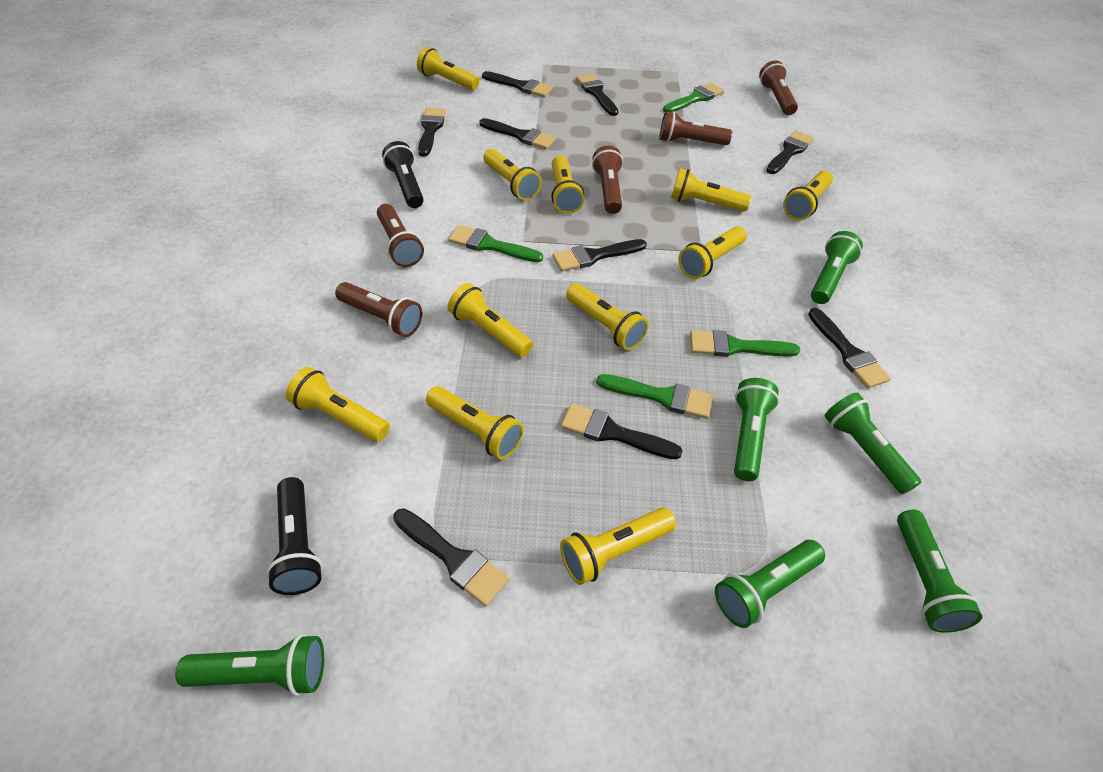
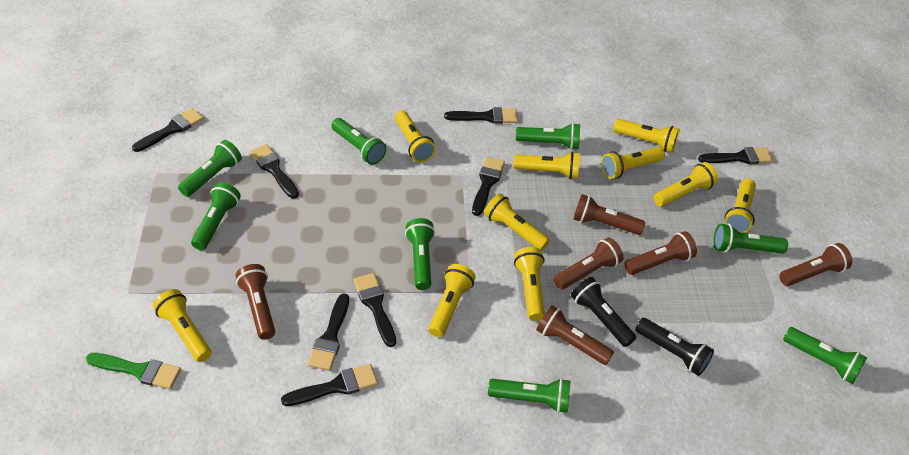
black brush: [393,508,509,607] [418,108,446,157] [479,118,556,150] [482,71,553,97] [552,239,647,271] [561,403,683,459] [576,74,618,116] [766,131,814,174] [808,308,891,388] = 9 -> [132,108,204,152] [250,144,299,199] [281,364,378,406] [308,293,349,371] [353,273,396,347] [444,107,518,124] [472,157,505,216] [698,147,774,164] = 8
brown flashlight: [335,282,422,337] [377,204,424,267] [592,146,623,214] [659,111,732,145] [759,60,798,115] = 5 -> [236,264,275,340] [536,305,614,365] [554,238,623,289] [573,194,645,235] [624,231,697,275] [779,243,852,286] = 6
green brush: [448,225,543,262] [596,374,713,419] [663,82,724,112] [690,330,800,357] = 4 -> [86,353,181,389] = 1
green flashlight: [175,634,324,696] [715,540,825,628] [734,378,779,481] [811,231,863,304] [825,392,921,494] [897,510,982,633] = 6 -> [178,140,242,197] [191,182,241,250] [331,118,386,165] [405,218,435,290] [488,378,570,413] [516,123,580,150] [713,223,788,254] [783,327,867,384] = 8
yellow flashlight: [286,367,390,442] [417,47,479,90] [426,386,523,460] [448,283,533,357] [483,149,542,200] [551,156,584,214] [560,508,676,585] [566,283,648,350] [671,168,751,212] [678,226,747,279] [783,170,833,220] = 11 -> [153,289,212,362] [395,110,436,162] [428,264,476,337] [484,193,550,251] [513,151,580,179] [514,247,545,321] [601,147,665,179] [613,119,680,153] [654,162,718,207] [725,179,756,233] = 10

